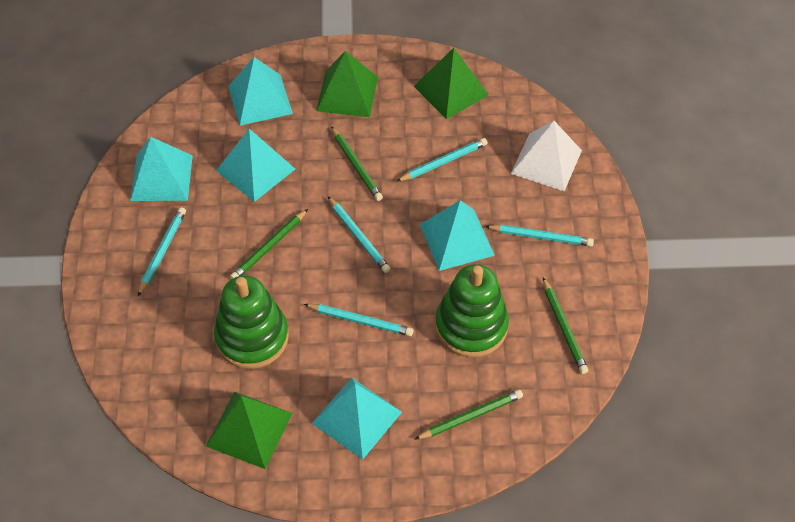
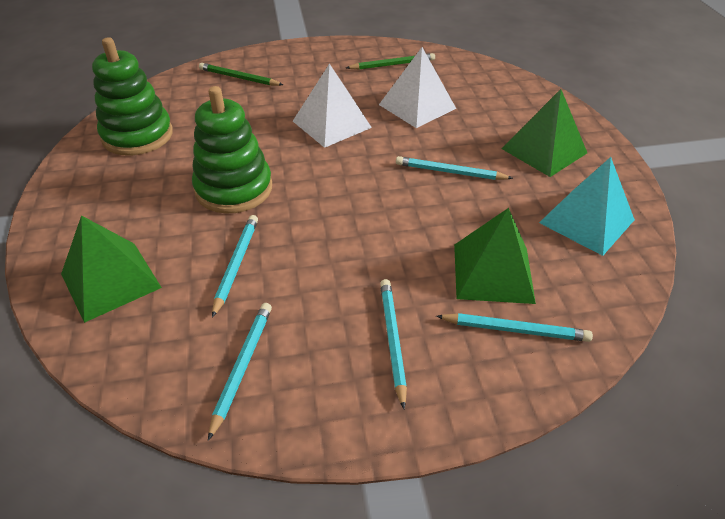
green pencil: [230,209,308,279] [331,126,383,201] [414,390,523,440] [543,278,588,374] = 4 -> [199,63,283,86] [346,53,435,70] = 2
turquoise pyramid: [130,137,193,201] [216,129,295,202] [228,57,293,126] [312,377,402,460] [420,200,495,271] = 5 -> [539,157,635,256] = 1
white pyramid: [511,121,582,191] = 1 -> [293,63,372,148] [379,47,456,128] = 2

